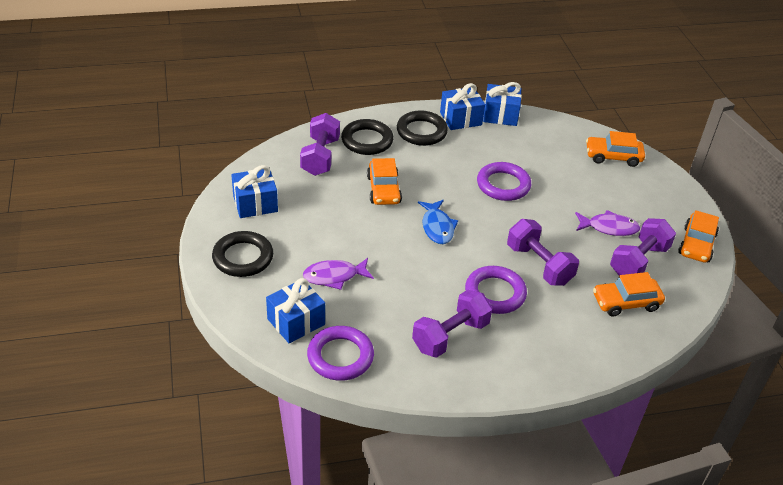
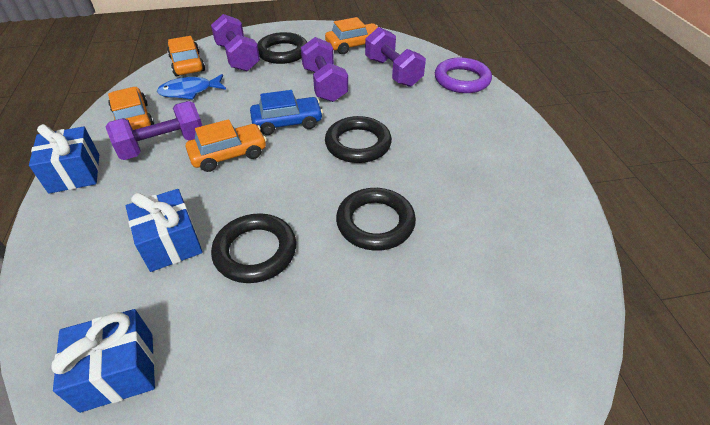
black ring: [212,231,273,277] [341,119,393,155] [397,110,448,146] = 3 -> [211,213,296,283] [257,32,307,64] [325,116,392,163] [336,188,416,251] = 4
blue car: none = 0 -> [250,90,323,135] = 1
blue gift: [231,165,278,218] [266,278,325,343] [440,83,485,130] [483,82,522,126] = 4 -> [29,124,99,194] [51,309,155,413] [126,189,203,272] = 3
purple fish: [303,258,374,290] [575,210,640,236] = 2 -> none = 0
purple ring: [307,326,374,381] [465,266,527,314] [477,162,531,201] = 3 -> [435,57,492,93] = 1

